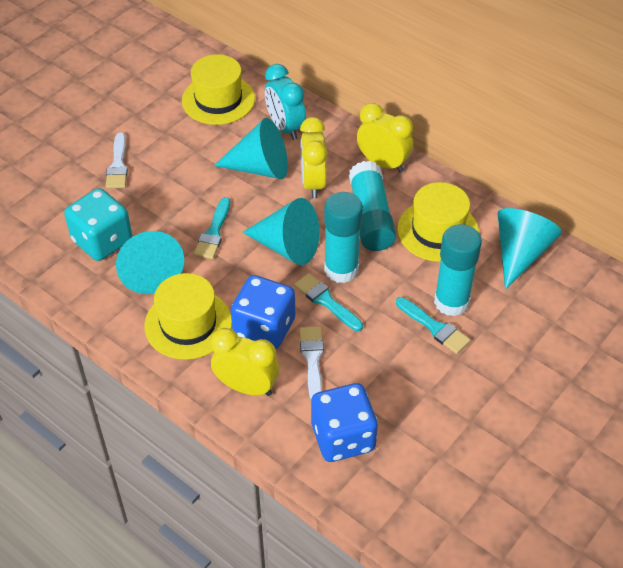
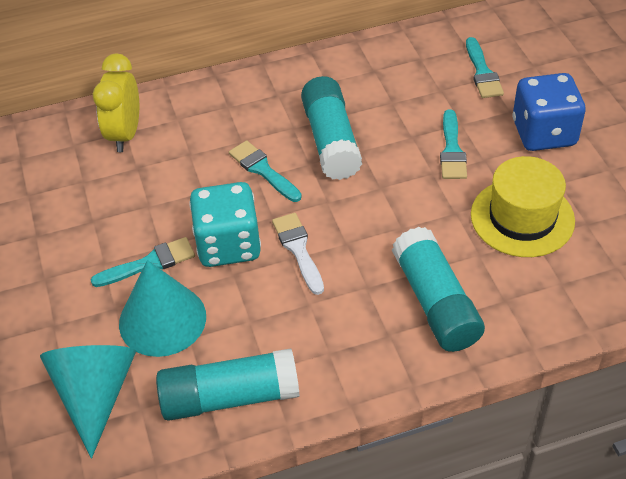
blue dice: [231,275,295,349] [311,383,378,462] = 2 -> [513,73,586,151] = 1
turquoise brush: [194,197,230,259] [294,273,363,331] [396,297,471,354] = 3 -> [91,237,195,287] [229,140,302,202] [440,109,467,179] [466,37,504,98] = 4
turquoise clock: [265,64,306,140] = 1 -> none = 0
turquoise cone: [116,231,184,294] [214,118,288,179] [242,198,320,265] [498,208,562,290] = 4 -> [40,345,136,458] [119,260,206,357] = 2
white brush: [106,132,128,189] [300,326,324,399] = 2 -> [272,213,324,295] = 1
yellow clock: [211,328,279,396] [300,117,328,199] [357,103,413,173] = 3 -> [93,53,139,152] = 1
yellow hat: [144,273,232,360] [182,54,255,125] [397,182,479,262] = 3 -> [471,156,575,257] = 1

